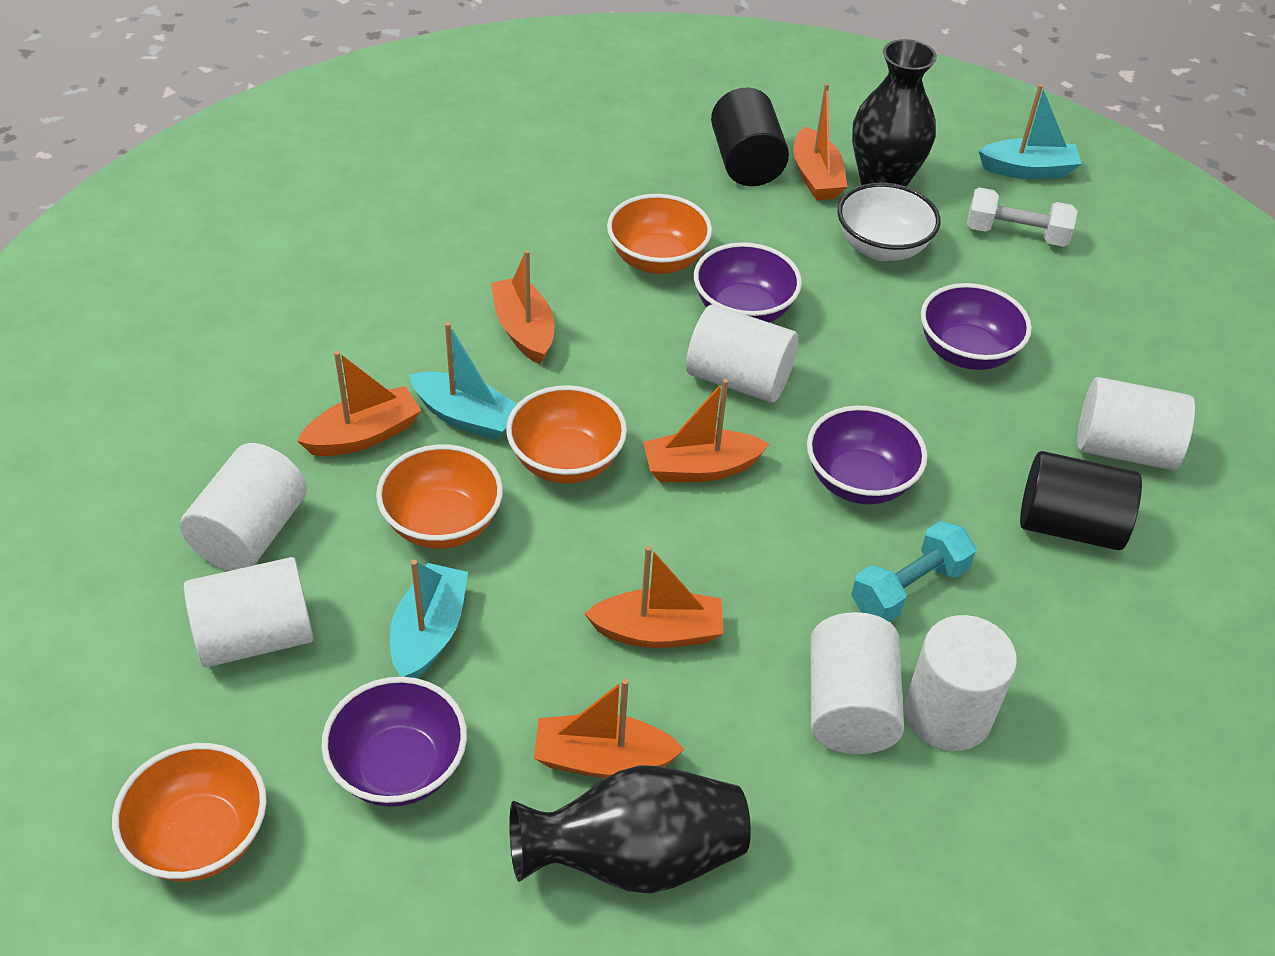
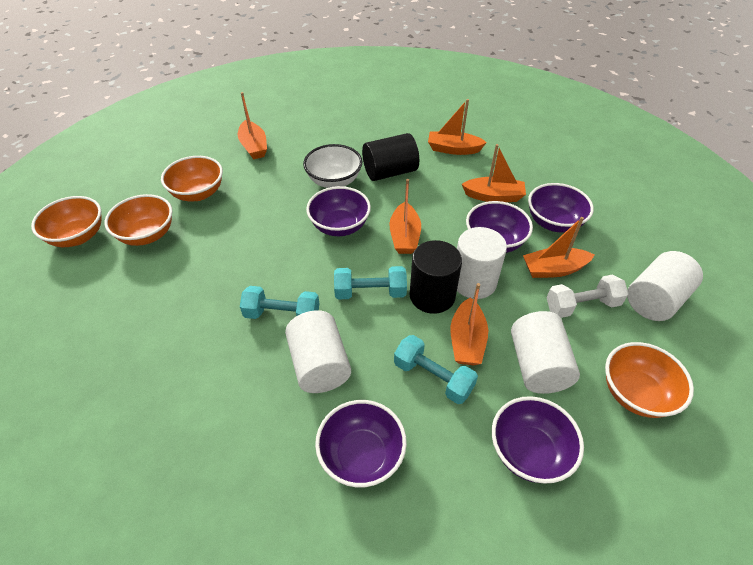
black vase: [509,765,751,893] [852,39,937,187] = 2 -> none = 0
purple bowl: [321,677,467,807] [694,242,802,323] [807,405,927,504] [921,283,1032,370] = 4 -> [306,186,371,236] [315,400,407,487] [466,201,533,253] [492,396,584,484] [528,183,594,233] = 5
turquoise boat: [390,560,468,678] [409,322,517,440] [979,84,1082,179] = 3 -> none = 0
turquoise dumbbell: [851,521,976,622] = 1 -> [240,286,319,319] [334,266,407,300] [394,335,478,404] = 3
white cylinder: [180,443,307,571] [184,557,313,668] [686,305,798,403] [810,612,904,754] [904,615,1017,751] [1077,377,1195,470] = 6 -> [285,310,351,393] [457,227,507,299] [511,311,580,394] [627,251,703,321] = 4

